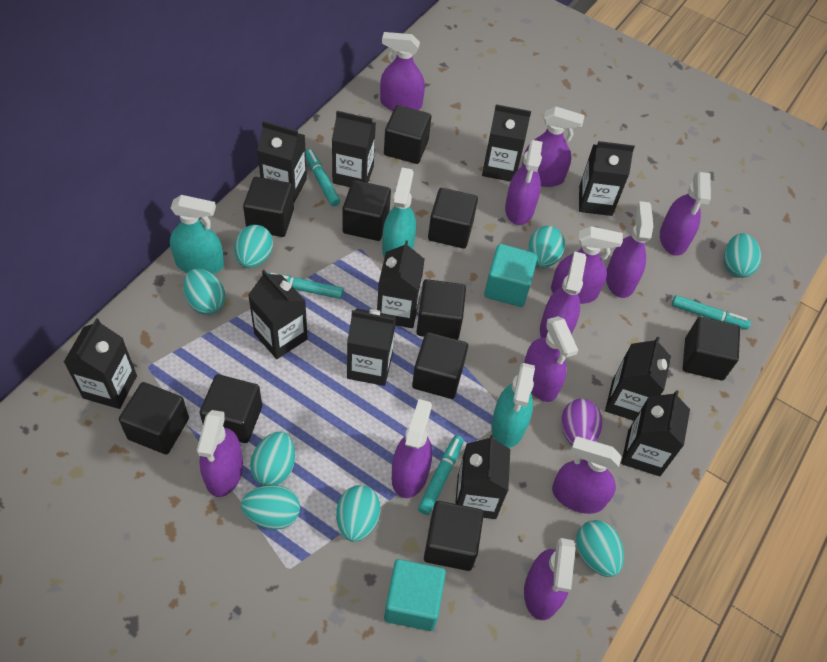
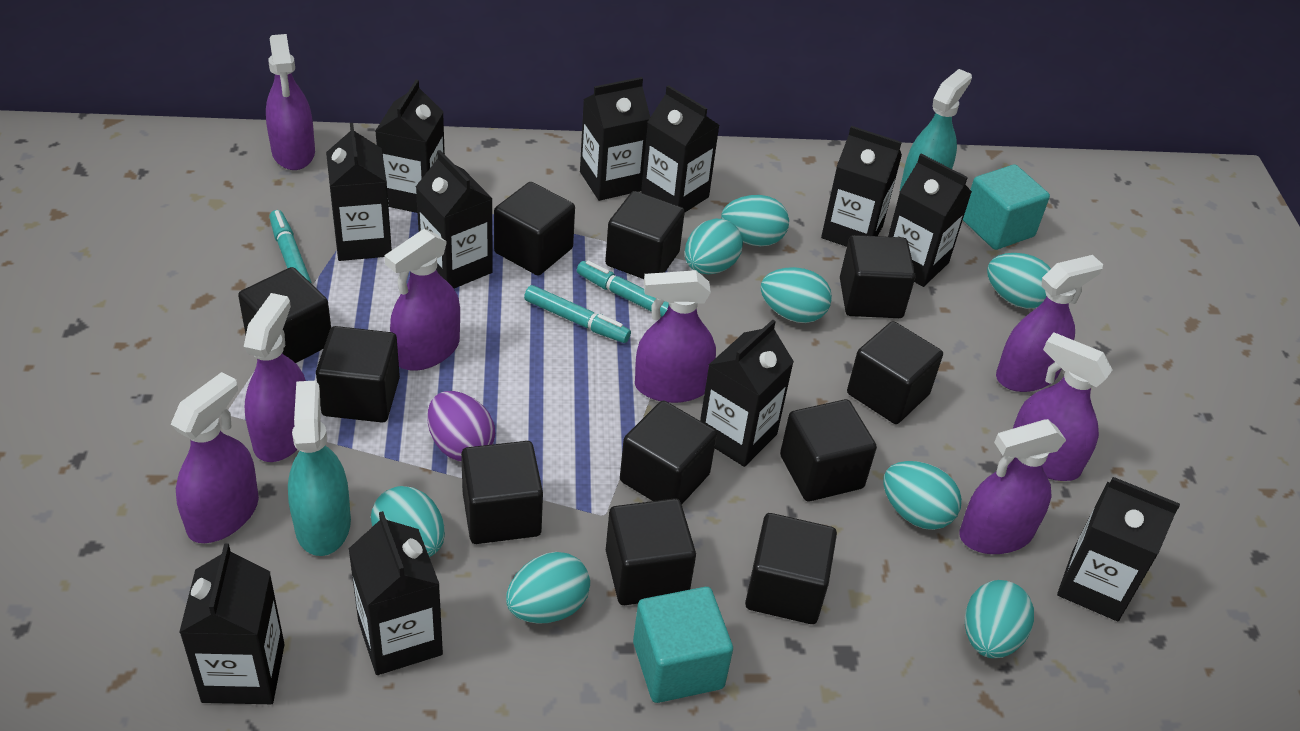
black cube: [119,382,189,455] [200,374,262,443] [243,177,294,237] [342,180,391,241] [384,105,431,164] [412,332,468,399] [416,279,466,340] [424,501,484,571] [428,188,478,249] [683,317,740,380] = 10 -> [238,267,331,363] [316,326,400,422] [461,441,543,544] [494,182,575,275] [605,191,685,279] [606,498,696,605] [620,401,717,504] [745,513,837,624] [780,399,877,501] [840,235,916,318] [847,321,943,424] = 11
purple spray bottle: [197,410,243,497] [380,32,425,111] [391,399,432,498] [505,140,543,225] [522,106,585,187] [524,316,578,402] [524,538,576,620] [540,251,586,338] [551,226,623,304] [552,437,622,514] [606,201,653,298] [660,172,711,256] = 12 -> [171,372,259,543] [244,293,306,462] [266,34,315,170] [384,229,460,371] [635,270,716,403] [959,419,1066,554] [996,255,1103,392] [1013,332,1113,481] = 8
turquoise marker: [268,273,344,299] [305,149,340,206] [418,435,464,515] [672,295,751,330] = 4 -> [269,210,312,284] [524,285,631,343] [577,260,669,317] = 3
turquoise spray bottle: [170,195,224,274] [382,168,416,258] [491,363,535,448] = 3 -> [288,381,351,556] [900,69,972,190] = 2

